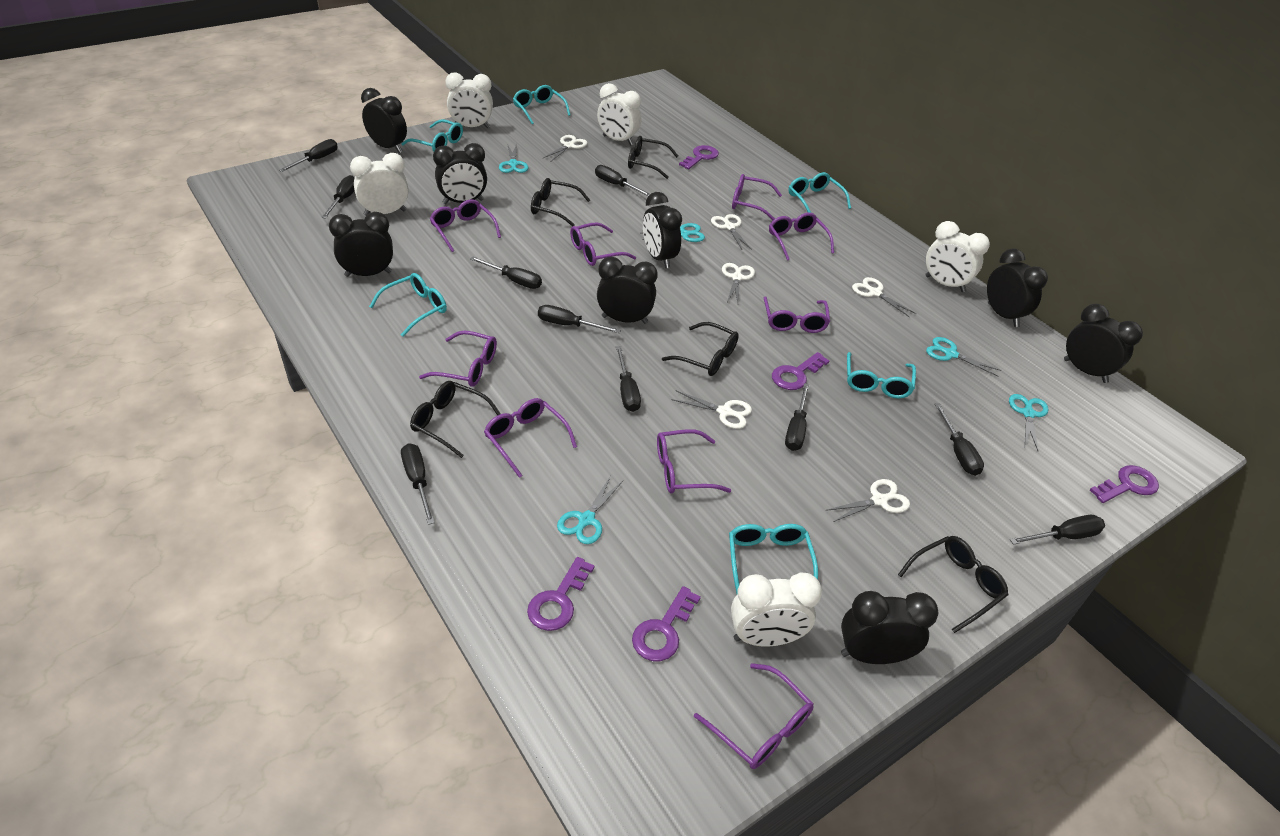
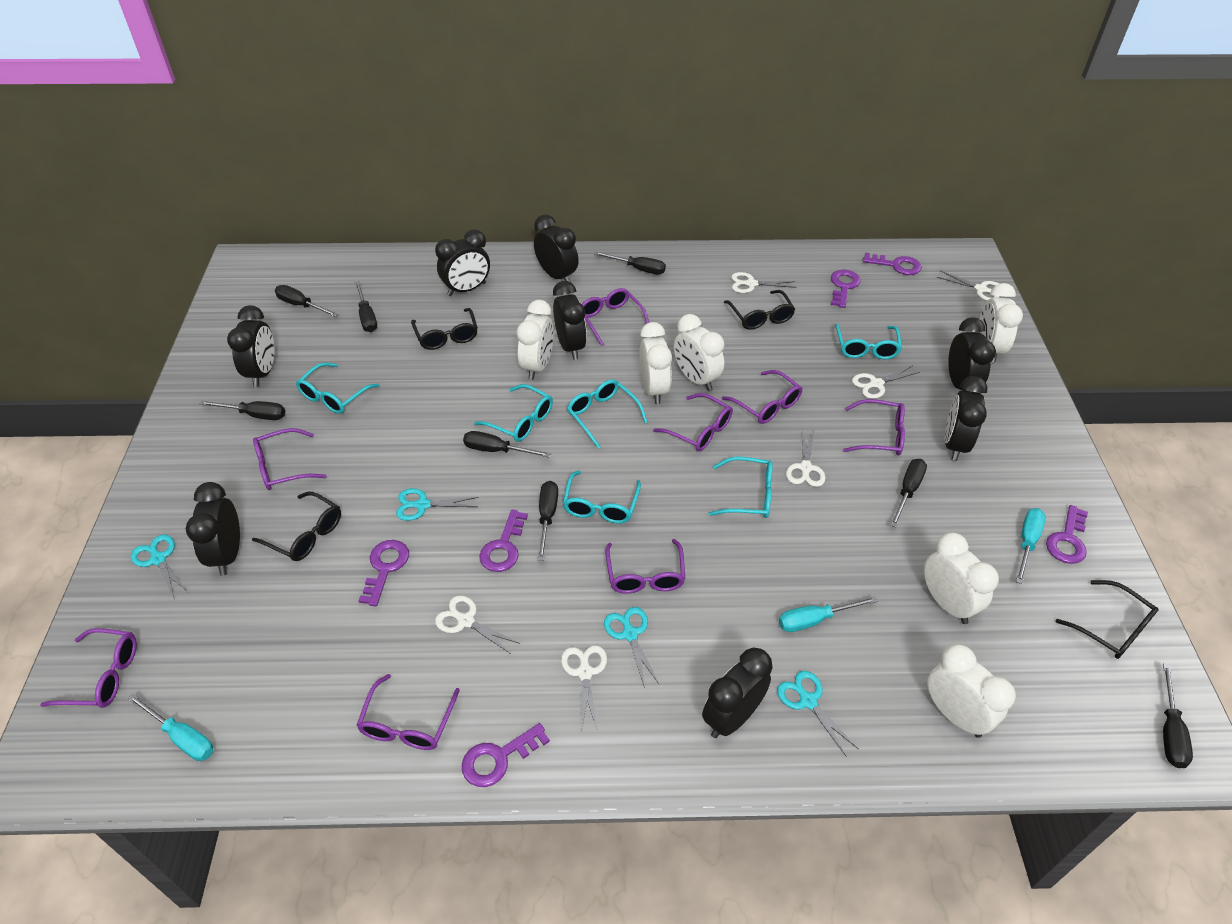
black glasses: [410,381,500,458] [531,178,590,226] [628,136,678,179] [662,322,739,376] [898,536,1008,633] = 5 -> [252,491,341,561] [411,308,478,350] [724,290,795,330] [1056,580,1159,659] = 4
black screwdriver: [279,139,338,172] [321,175,355,219] [401,443,435,525] [470,256,542,289] [538,305,621,333] [595,165,650,196] [616,346,641,412] [785,383,809,451] [934,403,984,476] [1010,515,1105,545] = 10 -> [200,401,285,420] [275,285,338,317] [355,281,377,332] [463,431,551,458] [538,481,558,561] [594,252,666,275] [890,459,927,527] [1163,663,1193,768] = 8
purple glasses: [419,331,497,387] [430,199,501,252] [484,398,577,478] [570,222,636,266] [657,429,731,494] [694,663,814,769] [732,174,782,220] [764,296,830,333] [769,212,834,261] = 9 -> [40,628,137,708] [253,428,326,490] [356,674,460,750] [582,288,649,346] [606,539,685,594] [653,393,733,451] [722,370,802,424] [843,399,905,456] = 8
purple key: [527,557,595,631] [632,586,701,661] [679,145,719,169] [772,352,830,390] [1090,465,1159,503] = 5 -> [359,540,409,606] [462,723,550,787] [479,509,528,572] [831,270,861,308] [863,252,922,275] [1046,505,1088,564] = 6
turquoise scissors: [499,144,528,173] [557,476,623,544] [641,223,705,242] [926,337,1002,376] [1009,394,1049,451] = 5 -> [131,534,189,600] [396,488,478,521] [604,607,659,688] [777,671,858,757] = 4
turquoise screwdriver: none = 0 -> [128,694,213,761] [779,596,878,632] [1016,508,1046,584] = 3
white clock: [350,153,409,216] [446,72,493,128] [597,83,641,146] [731,573,822,647] [925,221,990,292] = 5 -> [517,300,554,380] [639,322,672,404] [674,314,724,391] [924,532,999,624] [927,644,1016,738] [979,283,1023,363] = 6

